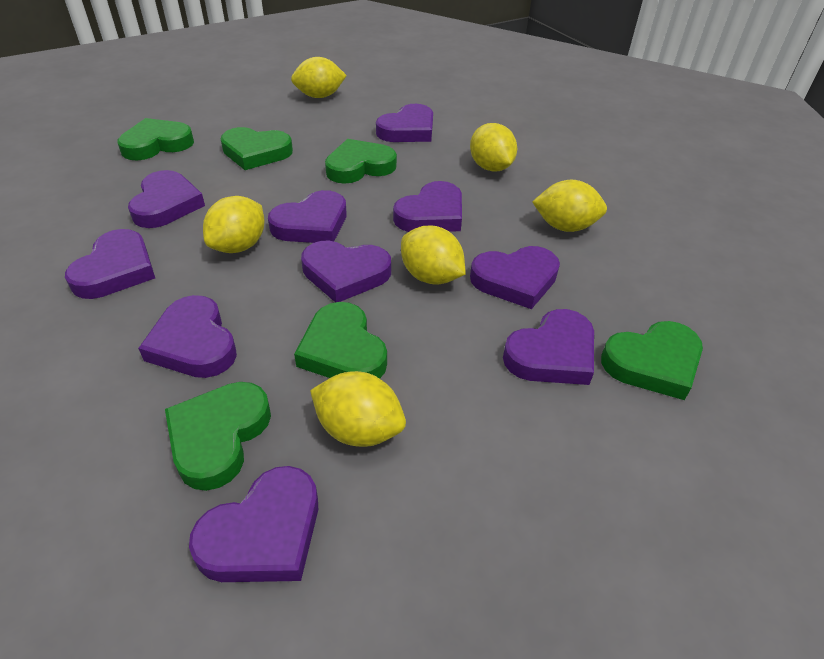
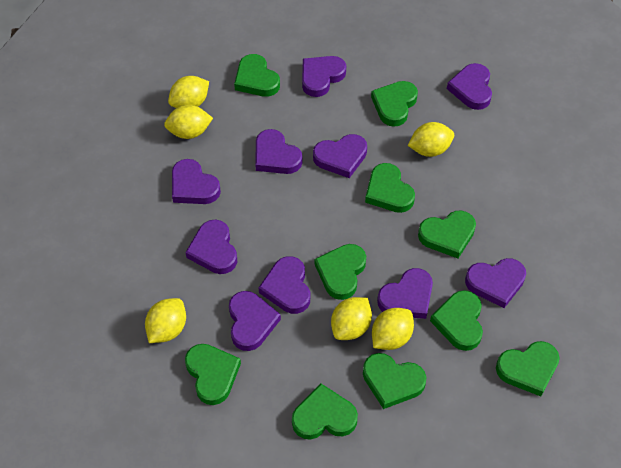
green heart: [118,118,194,160] [165,382,271,491] [221,127,293,170] [294,302,387,379] [325,139,397,184] [601,321,703,400] = 6 -> [185,344,241,405] [234,54,280,97] [292,384,358,440] [315,244,366,300] [363,353,426,409] [365,163,415,213] [371,81,418,127] [418,211,476,258] [430,290,483,351] [496,341,560,396] = 10

